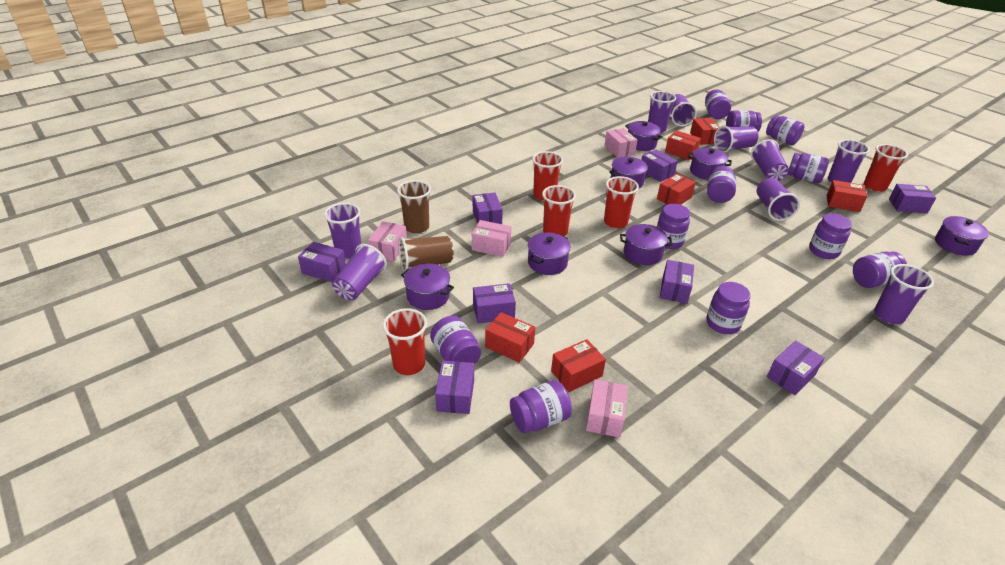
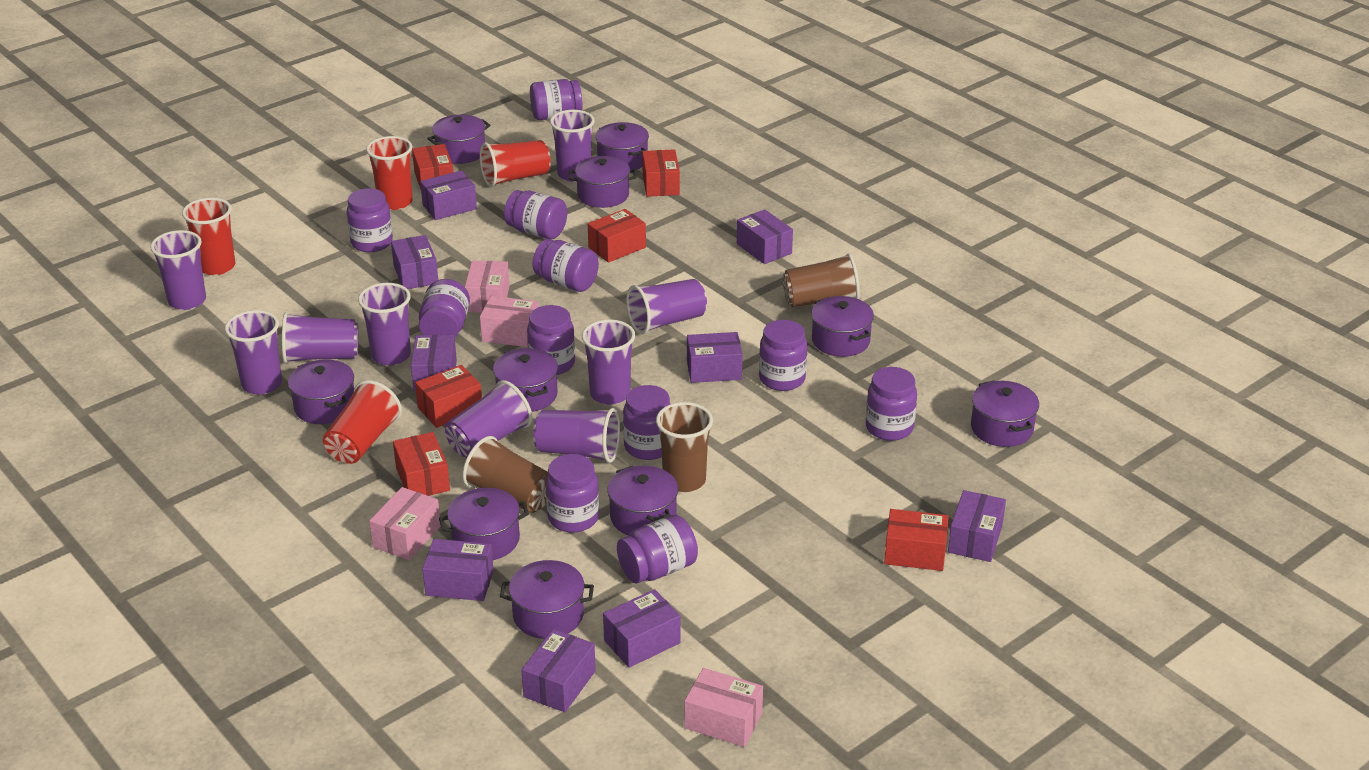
brown cup: [397,180,431,234] [399,236,454,271] = 2 -> [462,436,548,513] [656,402,713,492] [783,253,860,307] = 3
purple box: [298,242,346,282] [435,361,474,414] [473,193,503,224] [473,283,516,324] [641,149,678,182] [660,260,694,304] [767,341,824,395] [889,184,936,213] = 8 -> [391,235,438,289] [411,335,457,391] [420,170,477,220] [422,539,494,601] [521,629,596,712] [603,589,680,668] [687,332,743,383] [737,209,793,264] [948,490,1006,562] = 9
purple pot: [401,263,454,310] [528,232,571,275] [609,157,649,188] [620,224,672,265] [625,121,663,151] [688,147,732,180] [935,216,989,256] = 7 -> [288,359,354,424] [427,115,490,164] [439,488,529,560] [493,348,558,412] [500,560,594,639] [569,156,637,208] [595,122,649,170] [607,466,678,535] [811,296,874,357] [971,381,1039,447] = 10
red cup: [383,308,427,375] [532,151,563,201] [542,185,576,236] [604,176,639,228] [864,144,908,192] = 5 -> [182,198,235,275] [323,380,402,464] [366,136,413,210] [480,140,551,187] = 4

